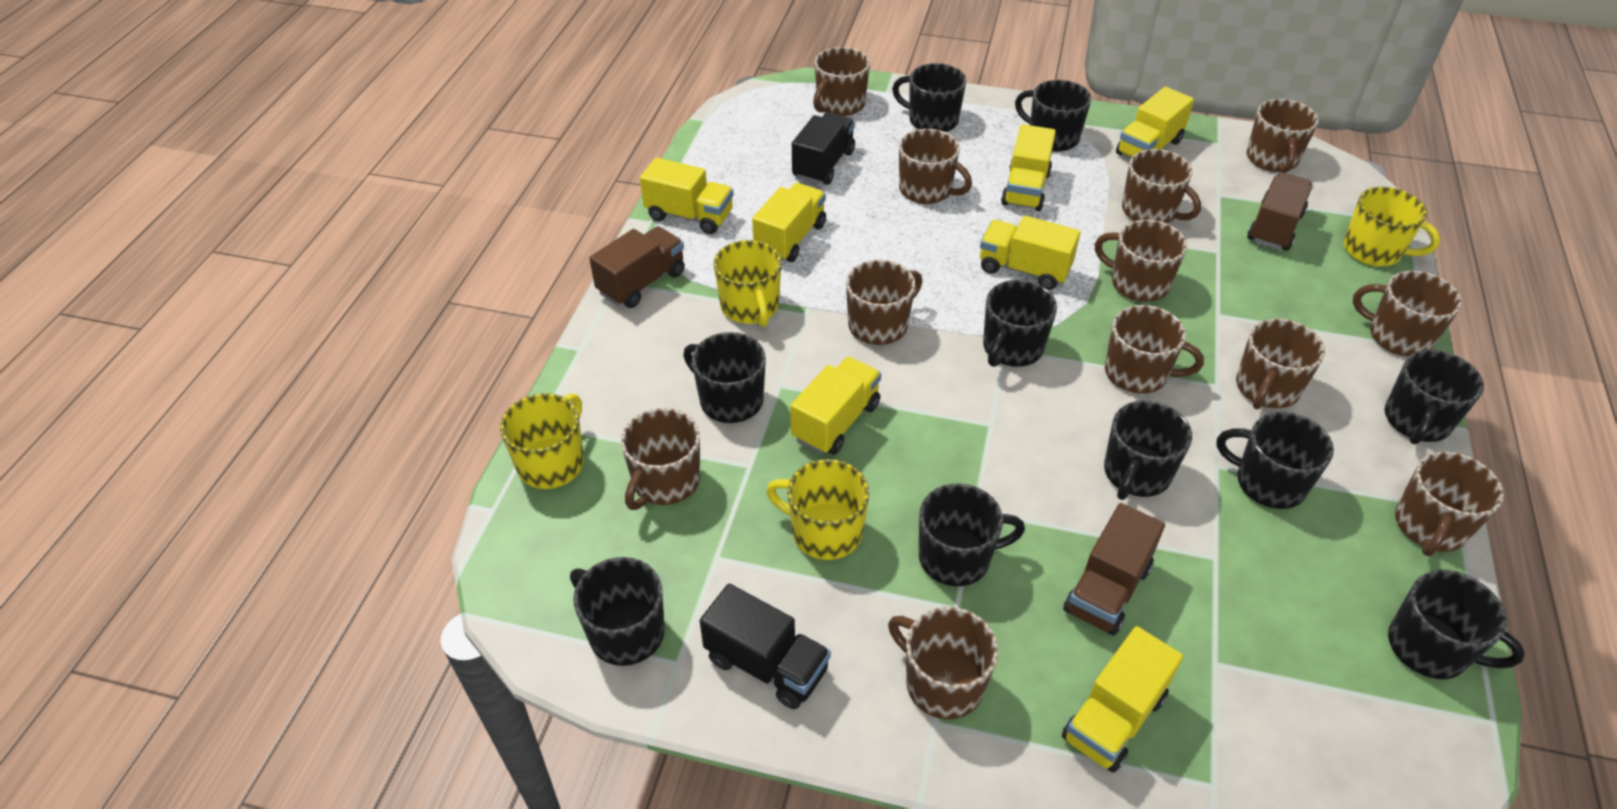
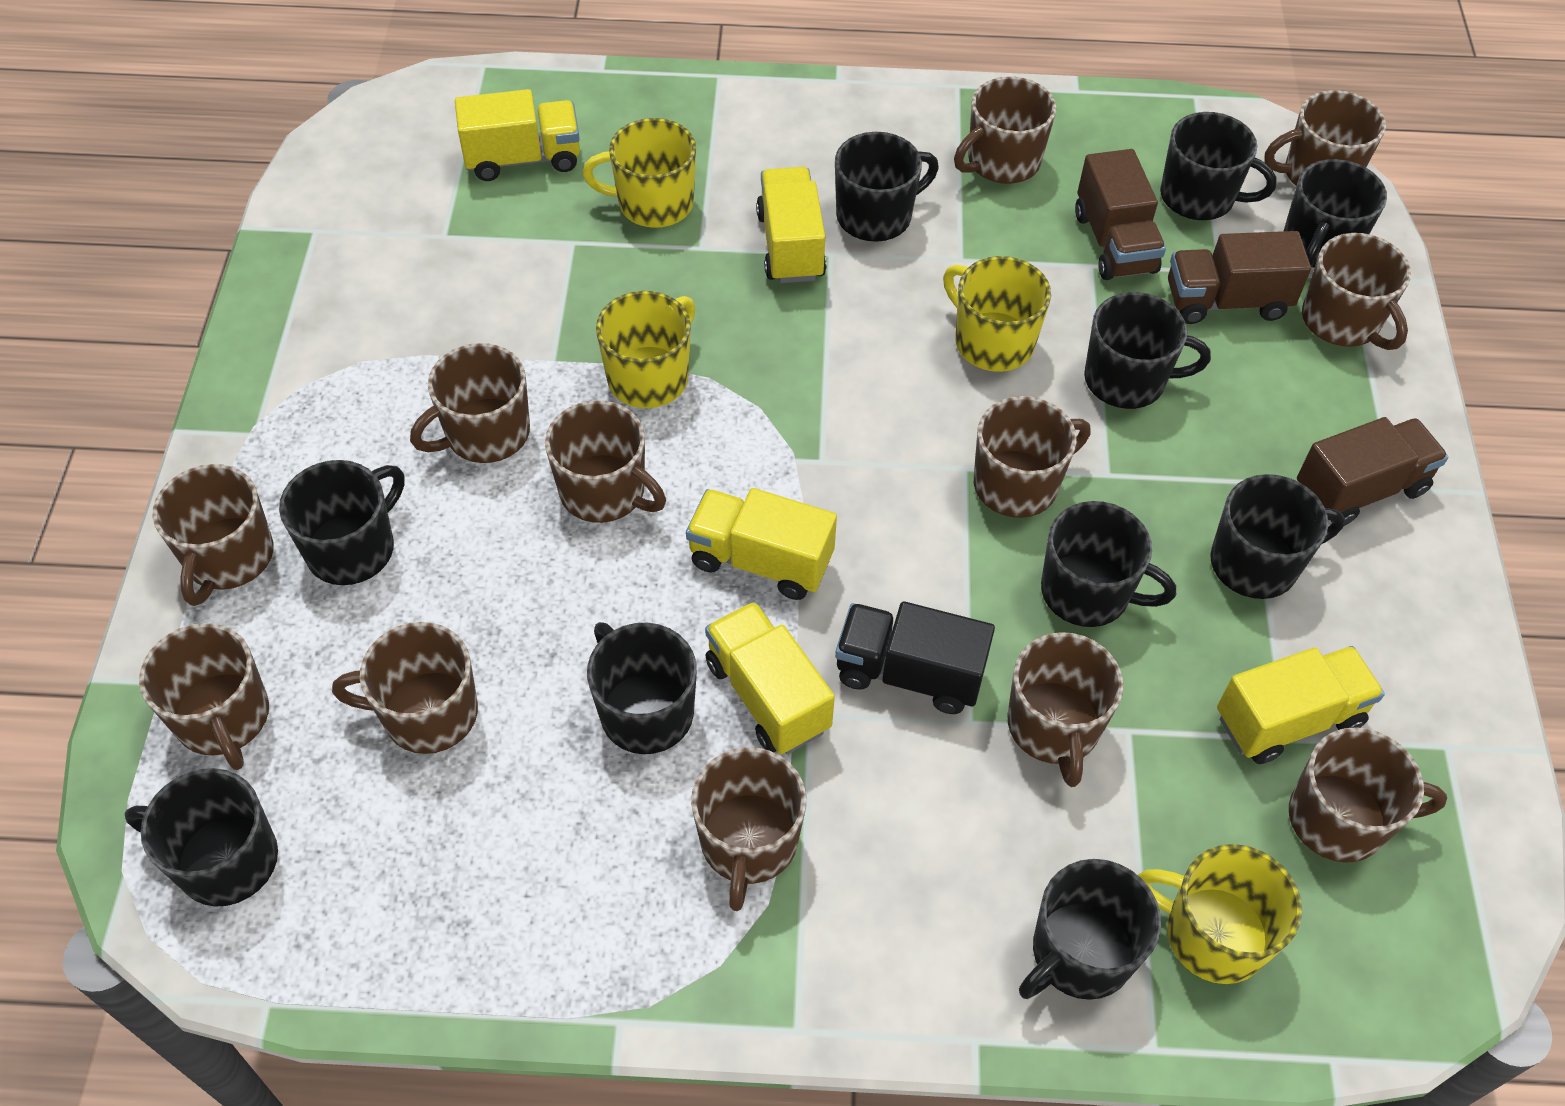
black truck: [700,583,831,709] [792,112,855,185] = 2 -> [835,601,995,714] = 1
yellow truck: [640,157,734,234] [752,183,826,262] [790,357,881,455] [980,216,1080,290] [1001,124,1056,211] [1062,626,1183,773] [1116,87,1194,158] = 7 -> [455,89,580,181] [686,488,837,600] [705,601,835,754] [756,167,827,283] [1217,646,1385,764] = 5

